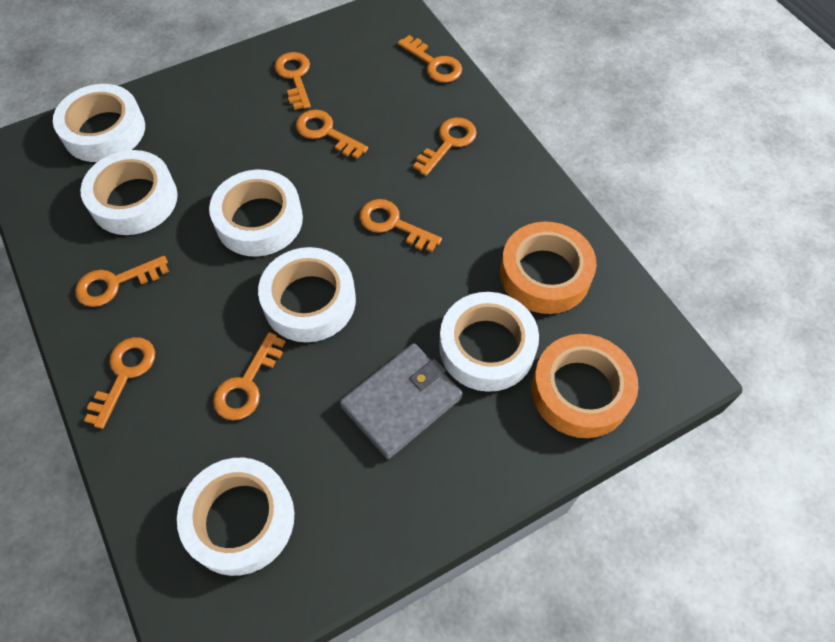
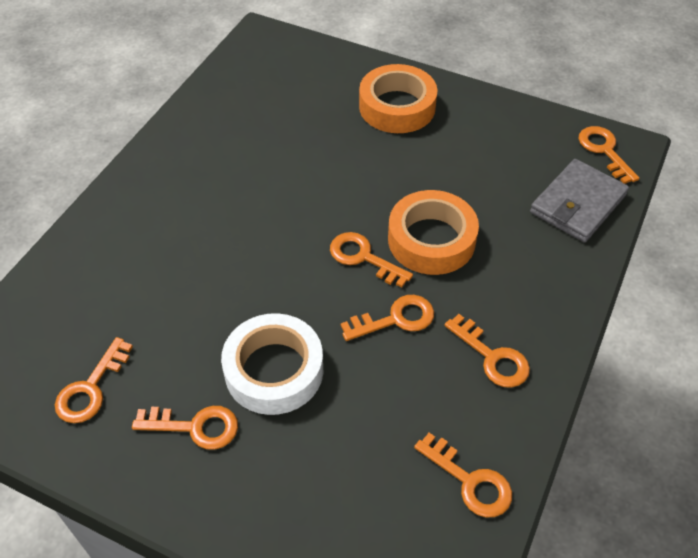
orange key: [75,256,169,307] [84,337,155,429] [213,332,285,420] [274,52,311,110] [296,110,368,159] [359,199,442,252] [398,35,462,83] [413,118,477,176] = 8 -> [55,337,133,423] [132,406,238,450] [330,232,413,288] [341,295,434,341] [414,433,512,517] [444,314,530,388] [578,126,640,184] = 7
white tape: [53,84,145,162] [80,150,178,235] [177,458,294,576] [209,170,303,257] [258,247,356,342] [439,292,539,392] = 6 -> [221,313,323,415] = 1

